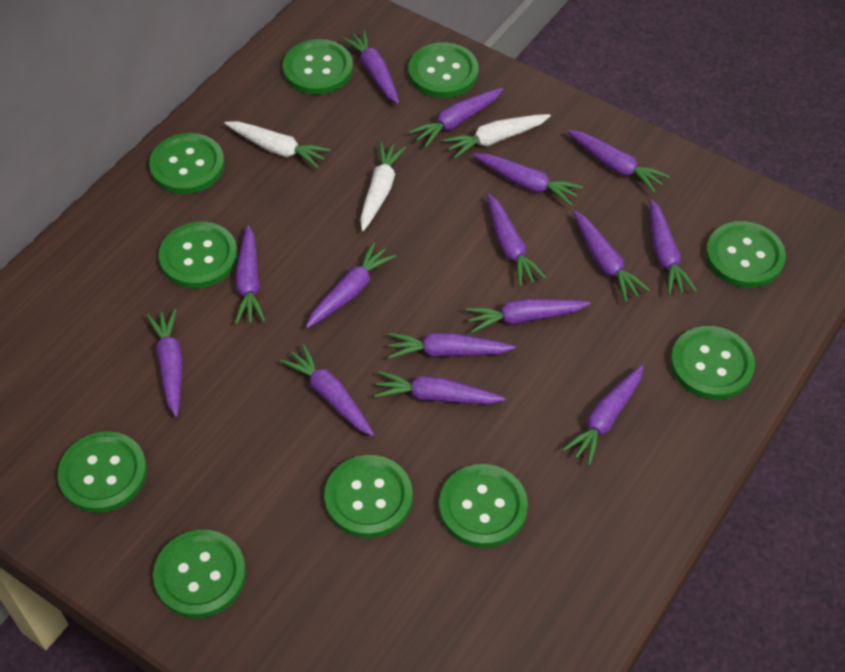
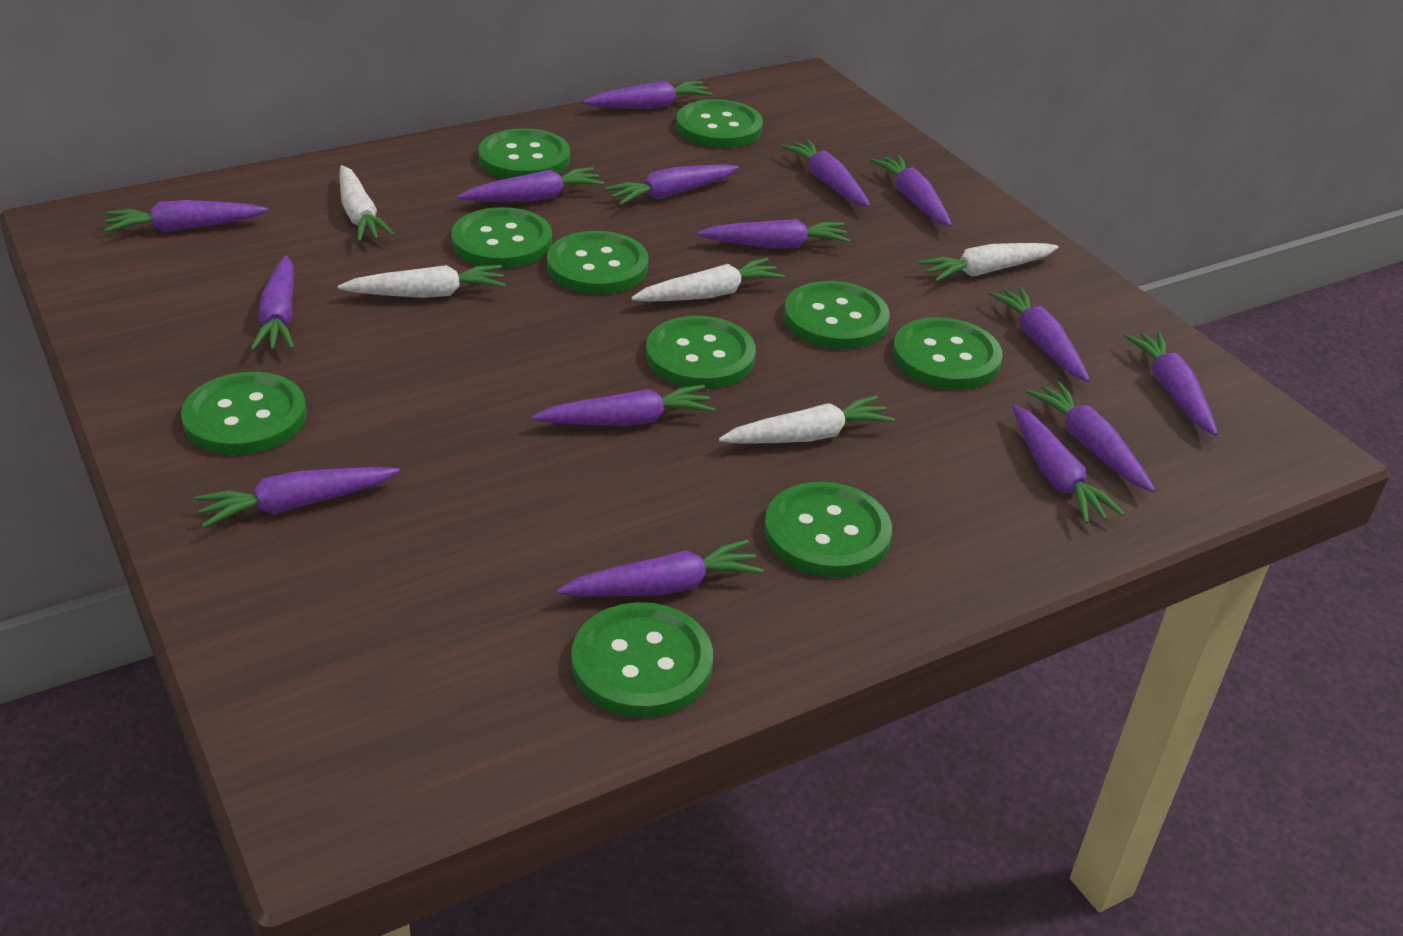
white carrot: [225,121,330,168] [360,142,406,231] [443,114,551,159] = 3 -> [338,265,506,298] [339,165,395,242] [631,258,785,302] [719,395,895,444] [918,243,1059,282] = 5

